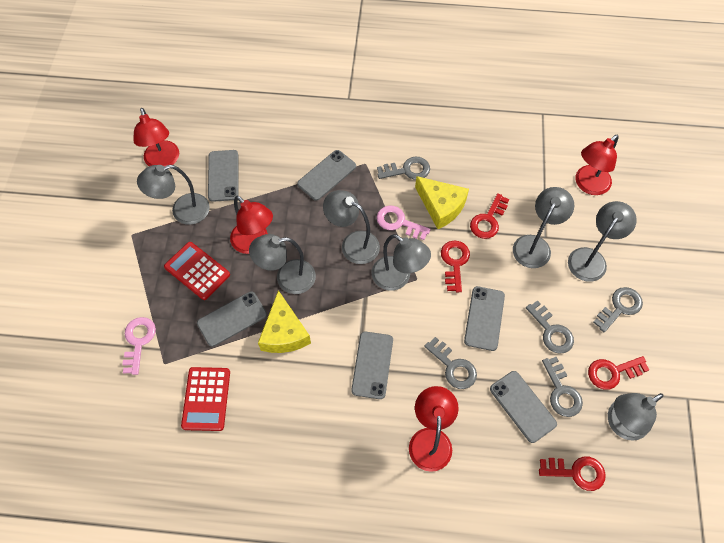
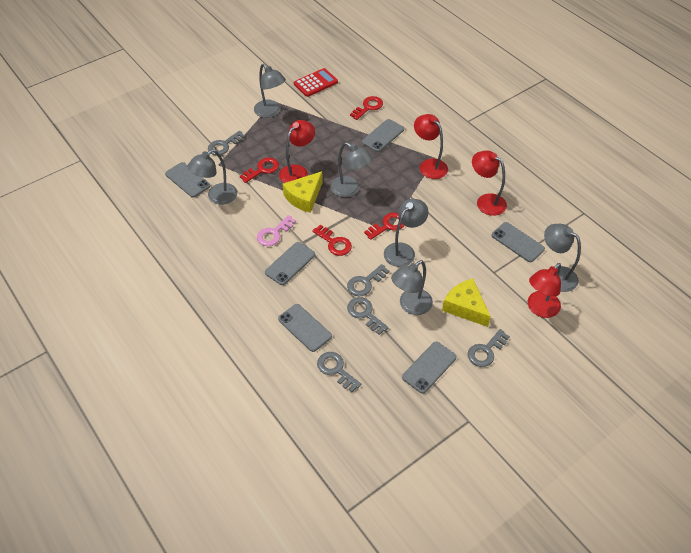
grey lamp: [137,165,210,225] [249,234,316,294] [323,190,380,264] [372,234,431,290] [513,187,574,268] [568,201,637,282] [608,393,664,441] = 7 -> [188,150,237,205] [254,64,286,118] [330,142,372,197] [384,199,429,267] [391,260,433,315] [544,224,581,292] = 6
pink key: [122,317,156,375] [377,206,431,240] = 2 -> [257,215,296,246] = 1
red calculator: [164,242,230,300] [181,367,230,431] = 2 -> [294,68,338,97] = 1

